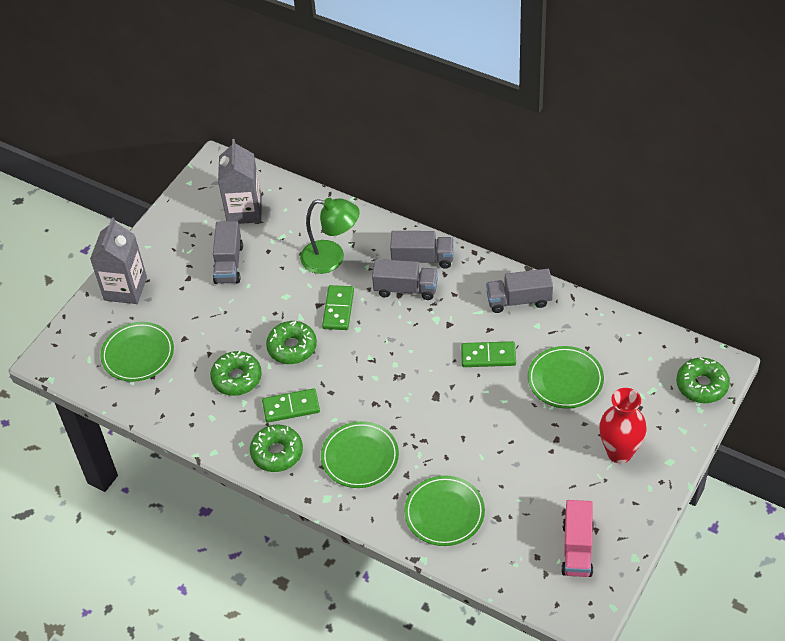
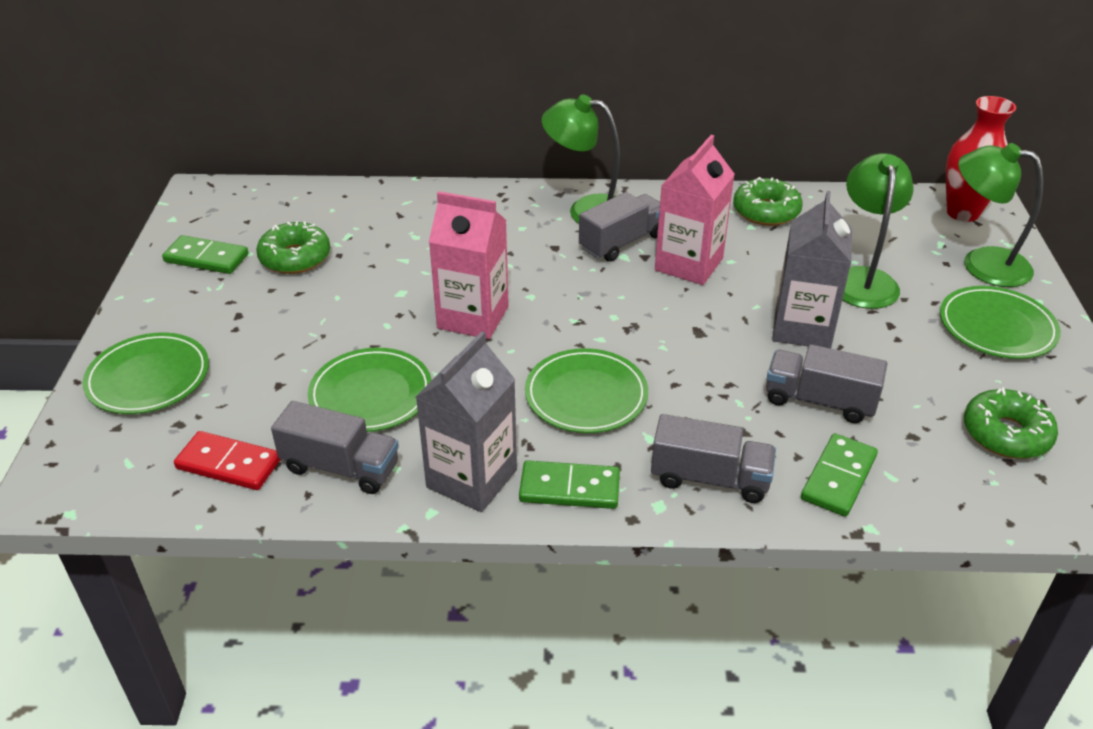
green donut: [210,351,262,396] [250,424,303,472] [266,321,317,364] [676,358,730,403] = 4 -> [256,221,330,274] [733,177,803,226] [964,387,1058,459] = 3
green lamp: [300,198,360,274] = 1 -> [542,94,620,224] [843,153,914,309] [958,143,1043,287] = 3
pink carton: none = 0 -> [429,191,509,339] [655,135,735,285] = 2
pink truck: [561,500,594,577] = 1 -> none = 0
red domino: none = 0 -> [174,431,281,490] = 1

